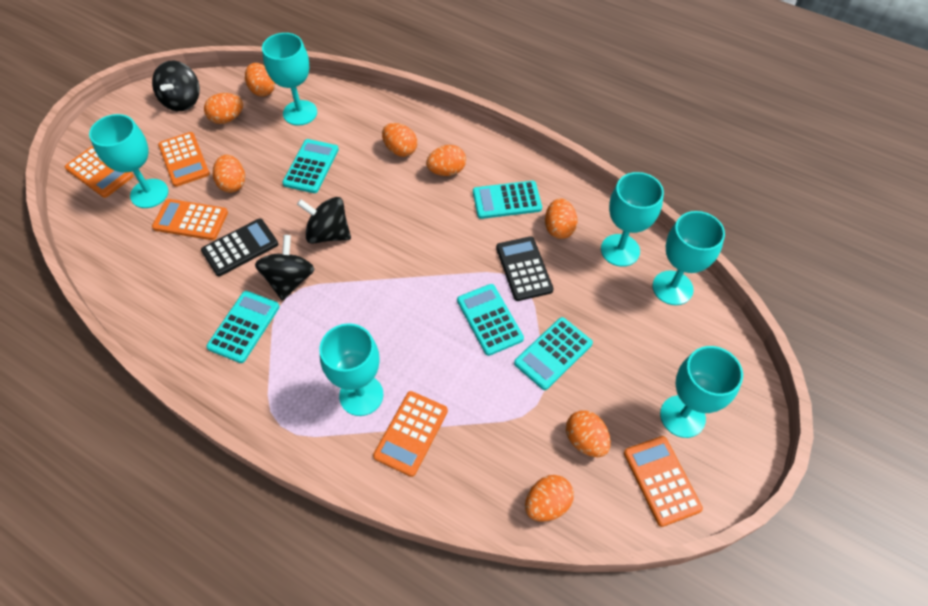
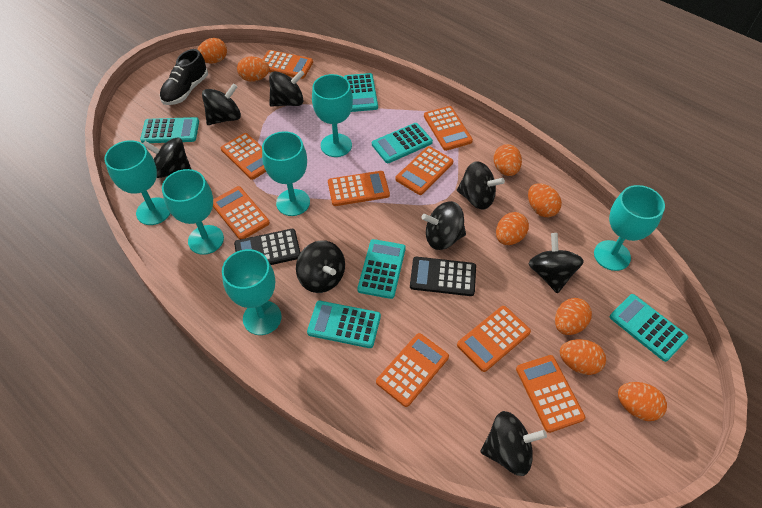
black shoe: none = 0 -> [160,49,208,105] = 1
black spinning top: [152,61,200,111] [255,235,314,301] [297,197,351,244] = 3 -> [143,137,191,178] [202,83,241,125] [269,70,305,107] [296,240,345,293] [421,201,466,250] [457,161,505,210] [480,411,547,476] [528,233,584,294] = 8
orange calculator: [65,146,133,198] [152,199,228,240] [158,132,210,187] [373,391,448,477] [624,436,703,527] = 5 -> [213,186,270,240] [221,133,266,180] [263,50,313,79] [328,171,390,206] [376,333,449,407] [395,146,453,195] [424,106,473,151] [457,306,531,372] [516,355,585,433] = 9
turquoise calculator: [206,291,280,363] [282,139,339,193] [457,284,524,356] [473,181,542,219] [514,317,593,390] = 5 -> [140,117,199,143] [307,301,381,348] [344,73,378,112] [357,239,406,299] [372,123,433,163] [610,294,688,362] = 6

